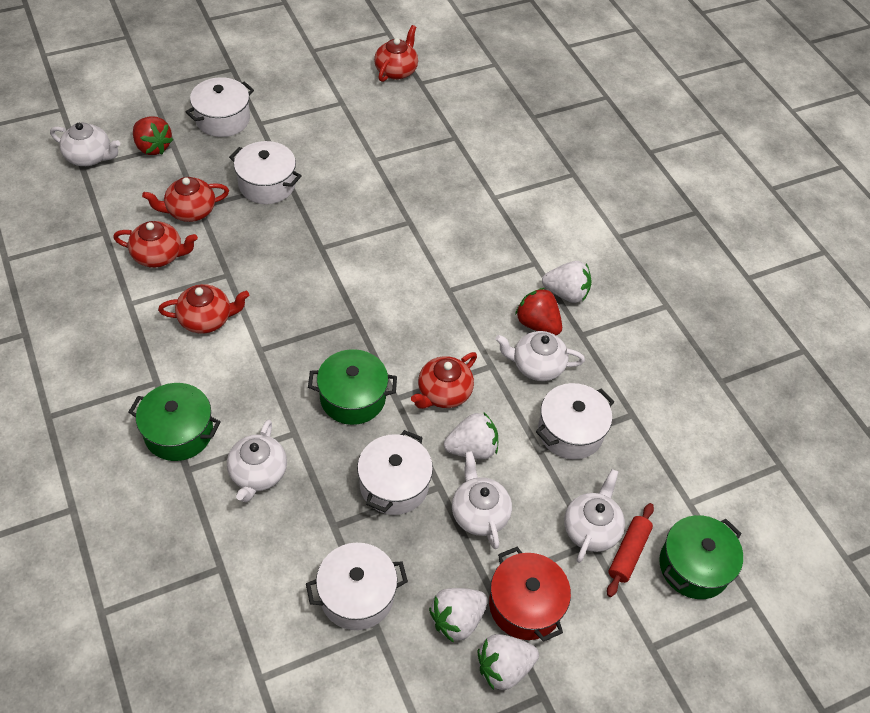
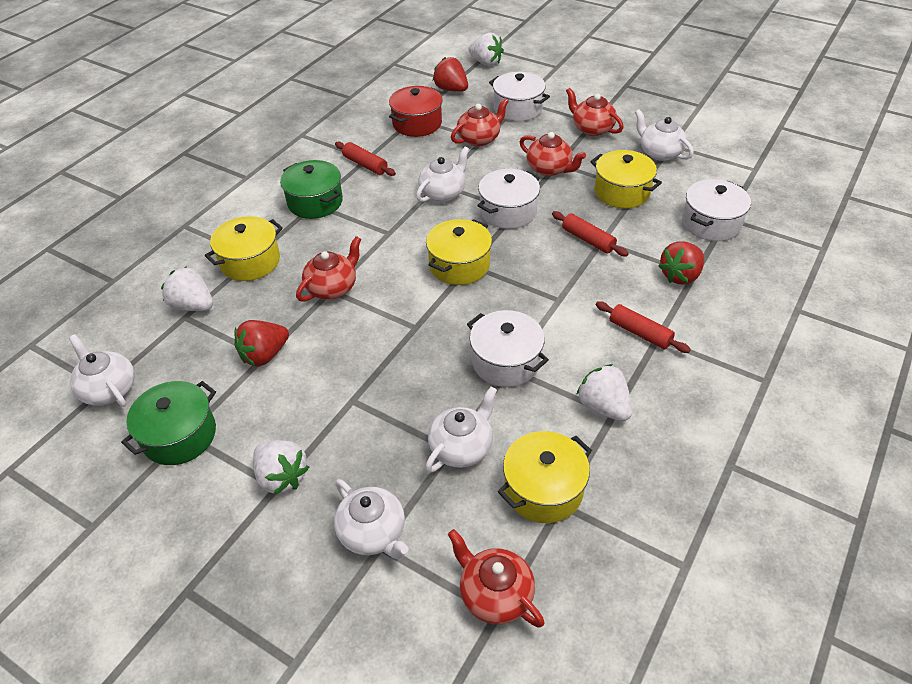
green pot: [129,383,220,461] [308,349,397,425] [659,515,743,599] = 3 -> [121,381,216,465] [280,160,343,219] = 2
red rolling pin: [607,503,654,597] = 1 -> [335,141,396,176] [552,211,629,256] [596,301,691,353] = 3
red strawberry: [133,116,173,155] [515,288,562,335] = 2 -> [234,320,289,366] [433,57,468,92] [658,241,704,285] = 3
white pot: [186,77,254,137] [229,141,301,204] [306,543,408,630] [357,430,433,515] [536,383,614,459] = 5 -> [467,310,549,387] [477,169,540,229] [489,72,550,121] [682,179,751,241] = 4
yellow pot: none = 0 -> [205,216,283,281] [426,219,492,285] [498,431,592,523] [590,150,662,208] = 4

